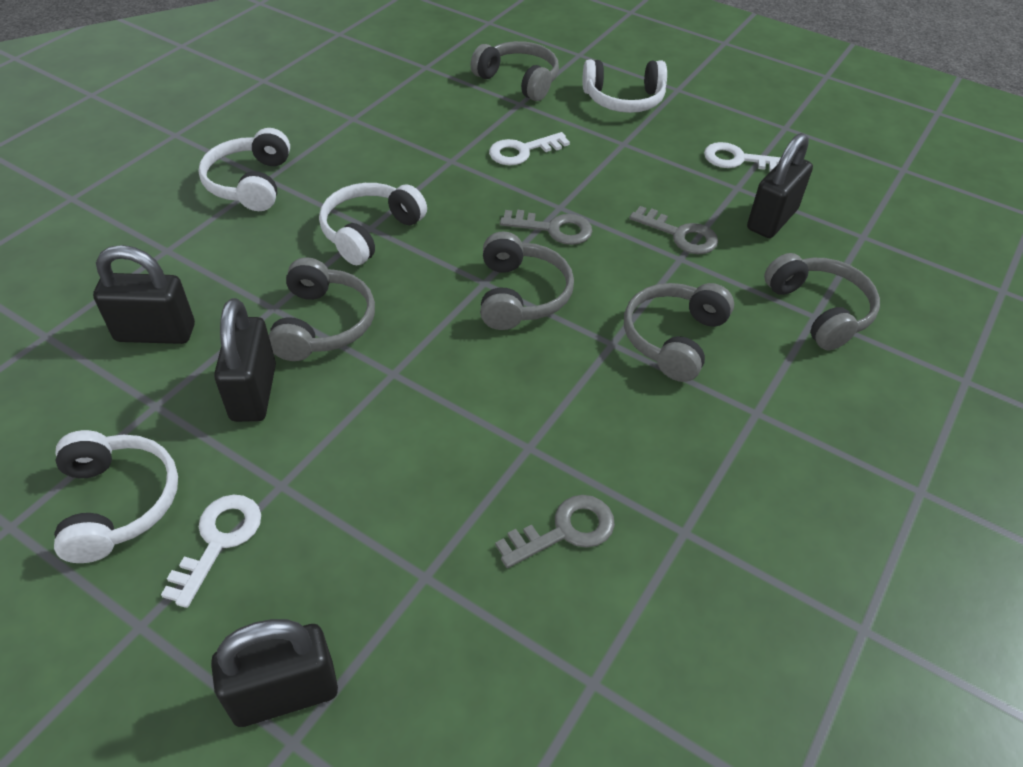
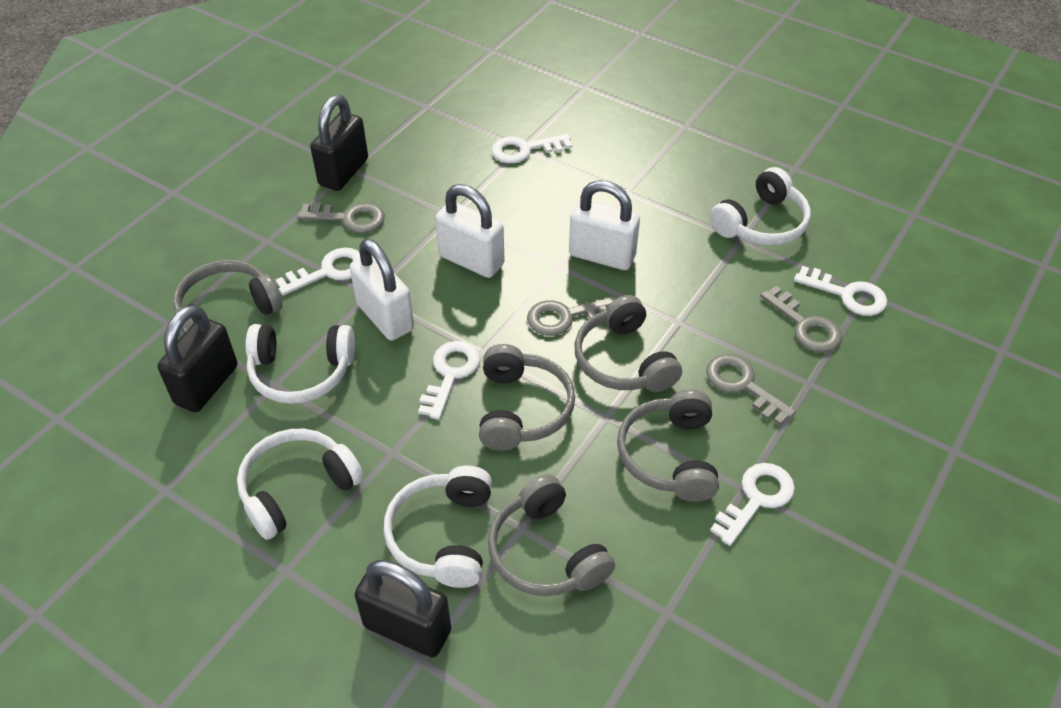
black padlock: [93,245,195,344] [211,619,338,727] [214,298,276,422] [747,133,813,238] = 4 -> [158,305,237,412] [310,95,368,191] [355,560,451,657] = 3
grey key: [495,495,615,568] [500,210,592,245] [629,206,718,254] = 3 -> [297,202,385,233] [527,297,616,336] [706,354,796,425] [760,286,842,352] = 4
white key: [161,495,261,608] [489,132,570,165] [704,142,781,172] = 3 -> [276,248,360,295] [418,341,480,420] [491,134,572,163] [710,463,795,546] [794,266,887,316] = 5
white padlock: none = 0 -> [350,239,414,341] [435,184,504,278] [569,180,640,270] = 3

